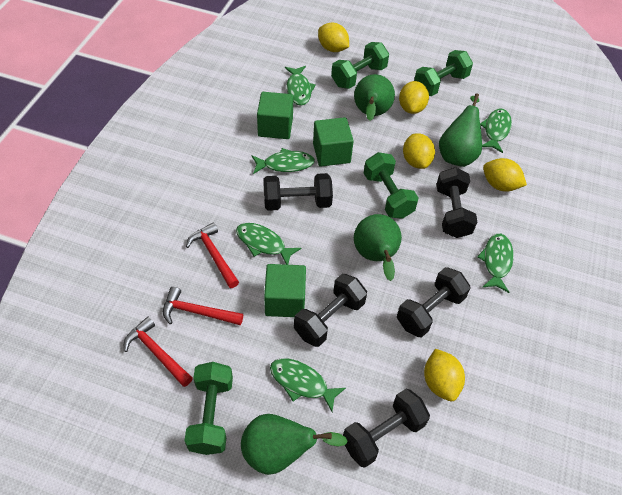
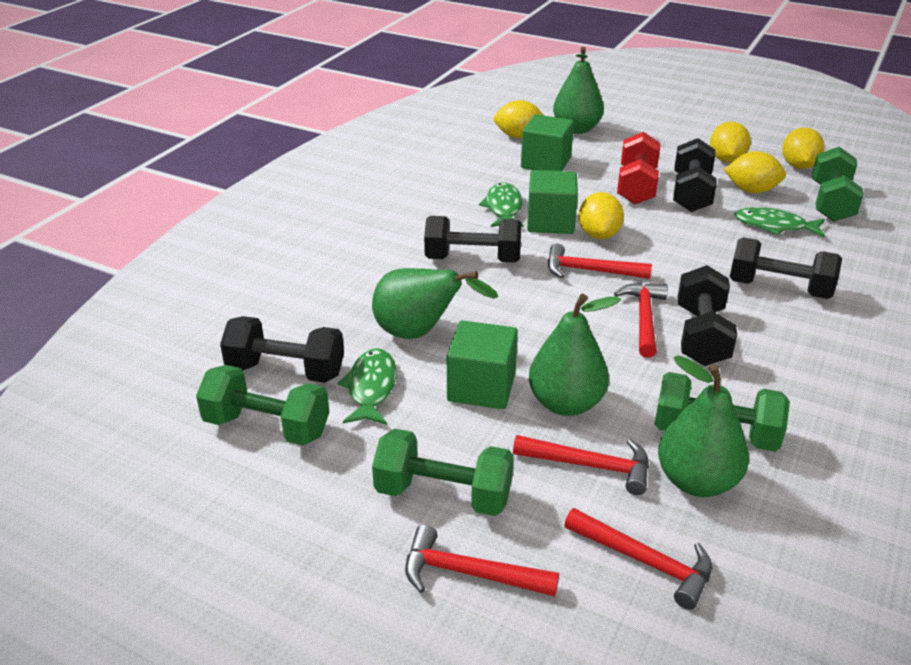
green fish: [236,223,301,265] [252,148,315,174] [270,358,346,412] [285,66,316,106] [477,234,514,293] [480,108,512,153] = 6 -> [337,348,397,425] [479,183,524,227] [735,207,825,237] = 3
red dumbbell: none = 0 -> [617,132,660,204] = 1
red hammer: [124,317,193,387] [163,287,243,325] [186,222,239,288] = 3 -> [405,524,559,597] [513,435,649,495] [548,244,652,279] [564,508,712,610] [614,283,668,358] = 5

